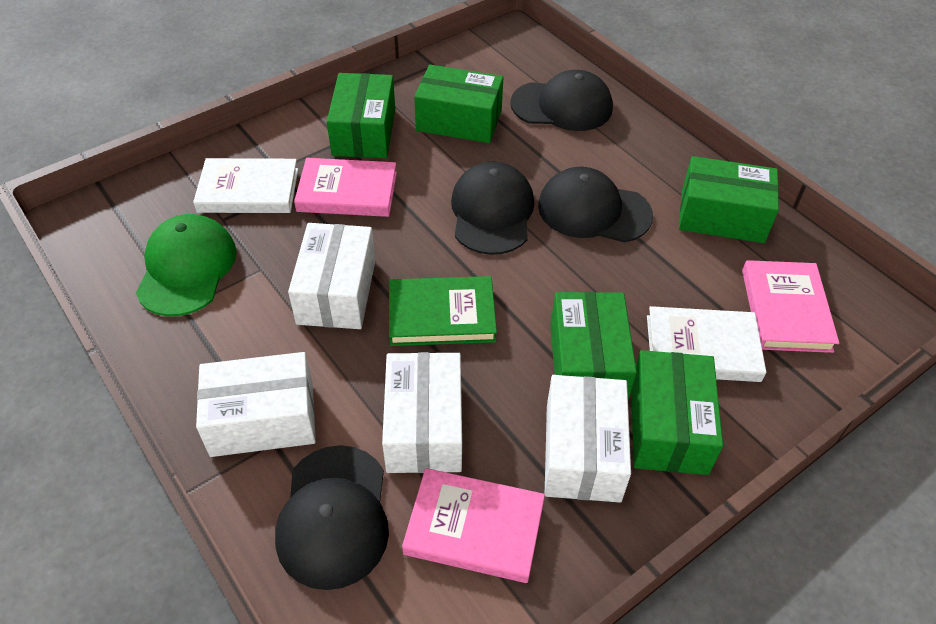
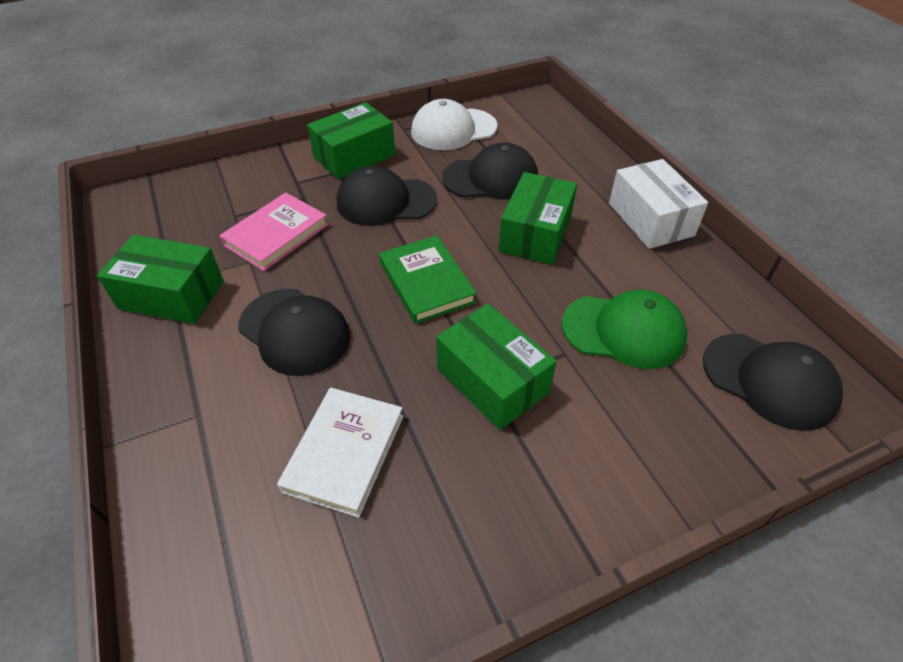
green box: [327,73,395,158] [414,65,503,143] [550,292,637,401] [631,350,723,475] [679,156,779,243] = 5 -> [97,235,224,324] [307,102,395,179] [436,304,557,430] [499,172,577,265] = 4
pink book: [294,158,397,217] [402,468,545,583] [742,260,839,353] = 3 -> [219,193,328,271] = 1
white book: [193,158,298,213] [647,306,766,382] = 2 -> [277,388,403,518] = 1
white box: [196,352,316,457] [288,223,375,329] [382,352,462,473] [545,375,631,503] = 4 -> [609,159,708,249] = 1
white cap: none = 0 -> [411,99,497,150] = 1

